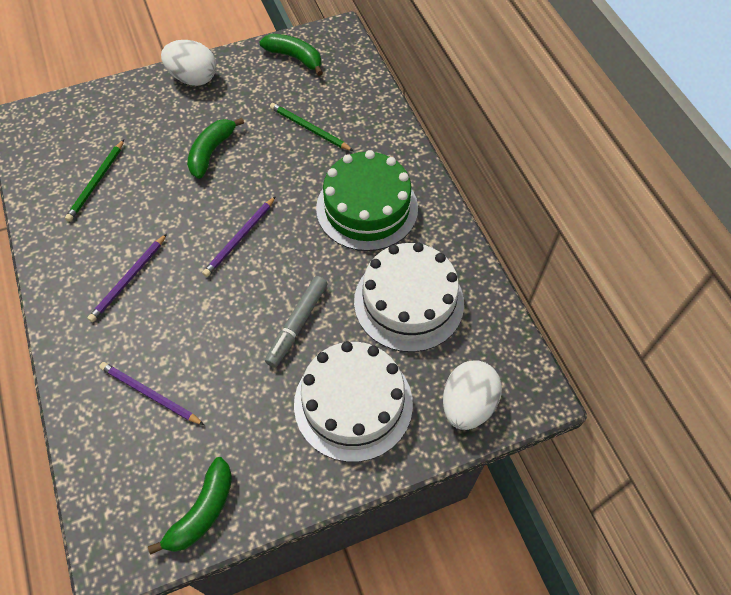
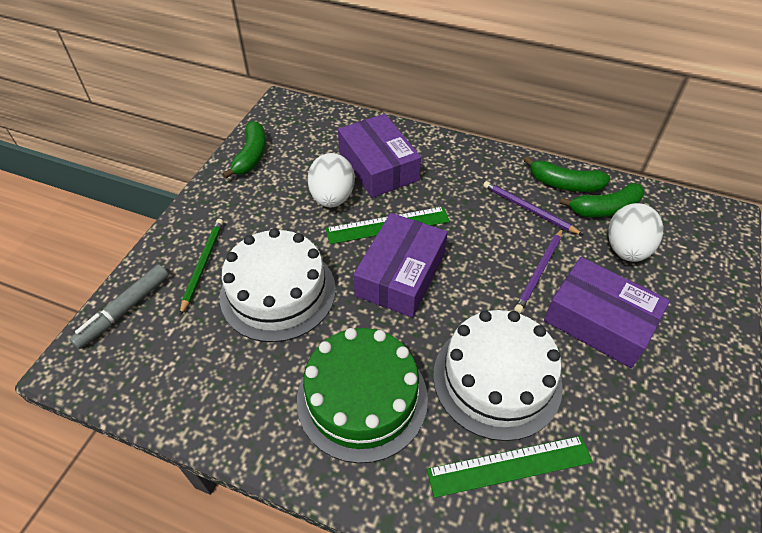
green pencil: [65,140,124,222] [270,103,353,151] = 2 -> [180,219,223,315] = 1
green ruler: none = 0 -> [326,207,450,244] [427,436,593,498] = 2
purple box: none = 0 -> [338,114,421,198] [353,213,448,318] [544,257,670,368] = 3
purple pencil: [87,234,167,322] [99,362,204,425] [202,196,276,277] = 3 -> [483,181,583,235] [514,228,563,313] = 2

